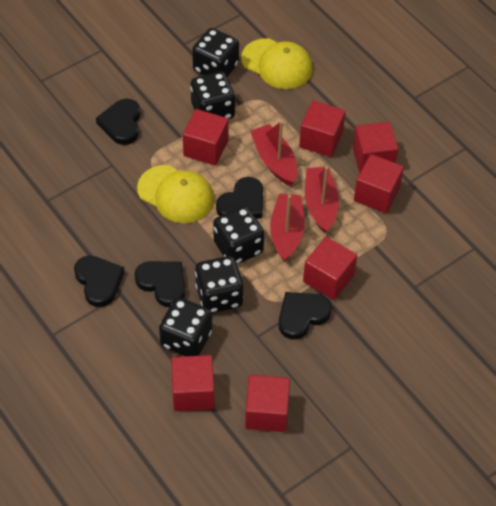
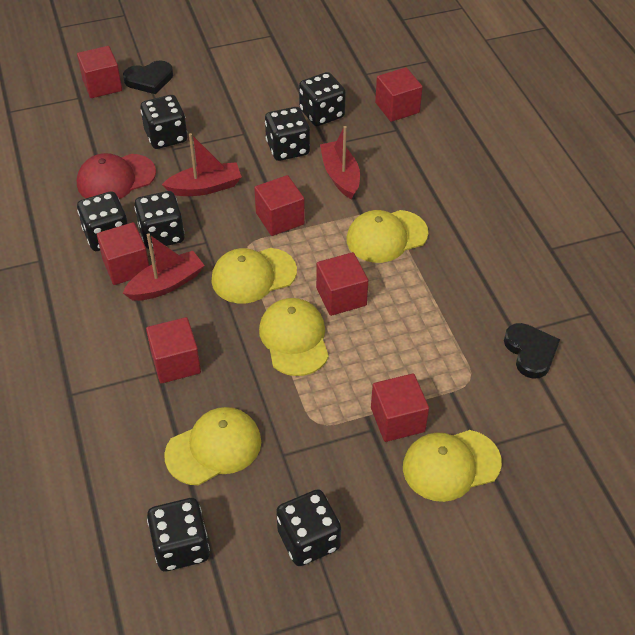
black dice: [159,297,212,356] [190,71,235,119] [192,28,239,77] [195,256,243,313] [213,206,264,264] = 5 -> [77,191,128,251] [134,191,185,249] [140,95,187,149] [147,498,210,571] [265,107,310,161] [276,489,341,566] [299,72,346,126] = 7
black heart: [74,255,125,307] [96,99,141,145] [134,261,185,307] [216,177,263,219] [279,292,332,339] = 5 -> [123,61,173,94] [504,323,560,379] = 2
red cap: none = 0 -> [77,153,156,199] = 1
yellow cap: [137,165,214,223] [241,38,313,89] = 2 -> [164,407,261,485] [211,248,297,304] [259,298,329,376] [346,210,428,263] [403,430,502,502] = 5

